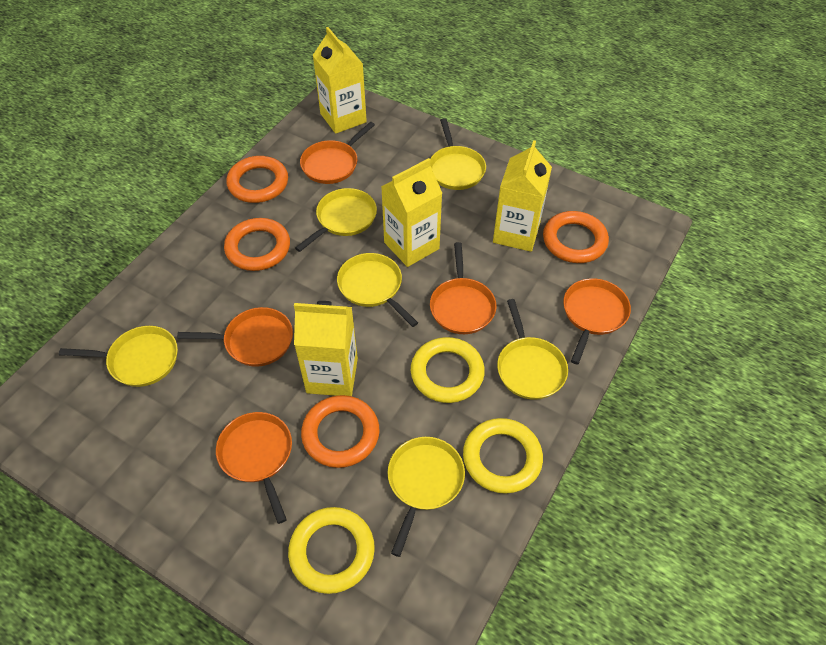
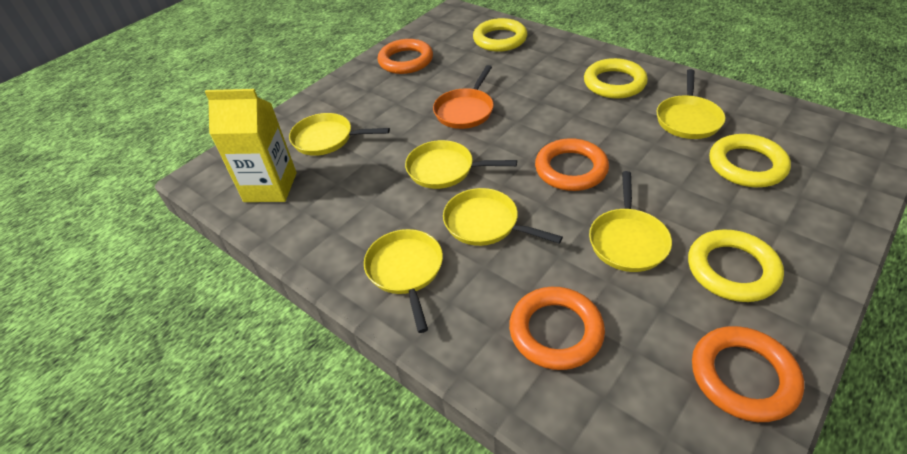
orange pan: [177,307,293,367] [216,412,292,524] [300,122,375,184] [430,242,496,334] [563,278,631,364] = 5 -> [433,65,494,129] = 1
yellow carton: [294,301,358,396] [313,27,367,134] [381,158,442,267] [493,140,552,252] = 4 -> [205,89,297,202] = 1
yellow ring: [288,507,375,594] [411,337,485,403] [463,418,543,494] = 3 -> [473,18,527,52] [584,58,648,98] [688,230,784,302] [709,134,791,187] = 4

